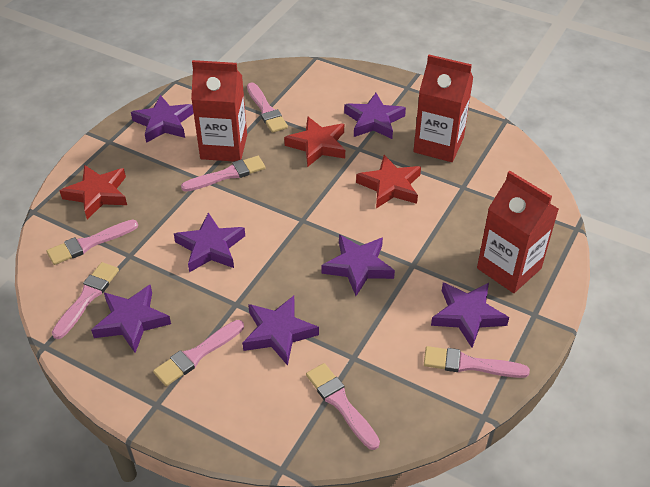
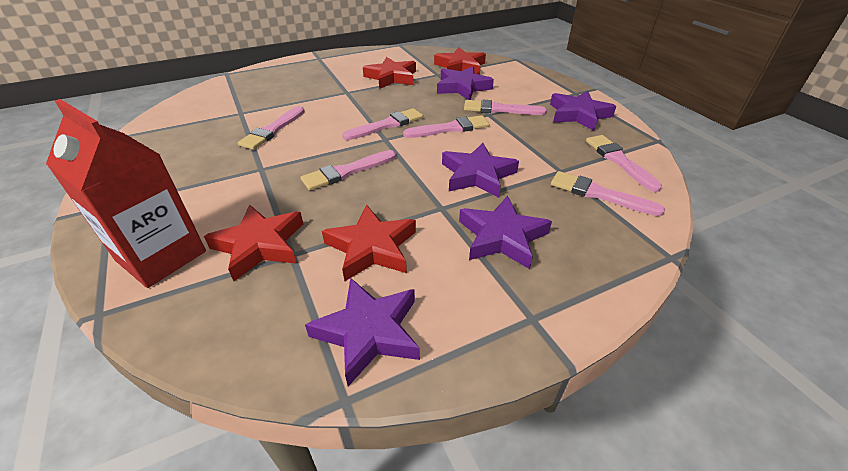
purple star: [91,285,171,353] [131,95,194,143] [174,212,245,272] [242,296,319,366] [322,235,395,296] [344,93,406,139] [431,282,509,348] = 7 -> [305,278,420,386] [437,67,494,100] [442,143,519,198] [459,196,552,269] [550,91,616,131] = 5
red carton: [191,60,247,162] [413,55,473,162] [477,171,559,293] = 3 -> [46,99,206,288] = 1
red star: [60,165,127,219] [284,117,345,167] [356,155,421,208] = 3 -> [204,204,303,281] [322,205,416,281] [363,57,416,89] [434,47,486,75] = 4

